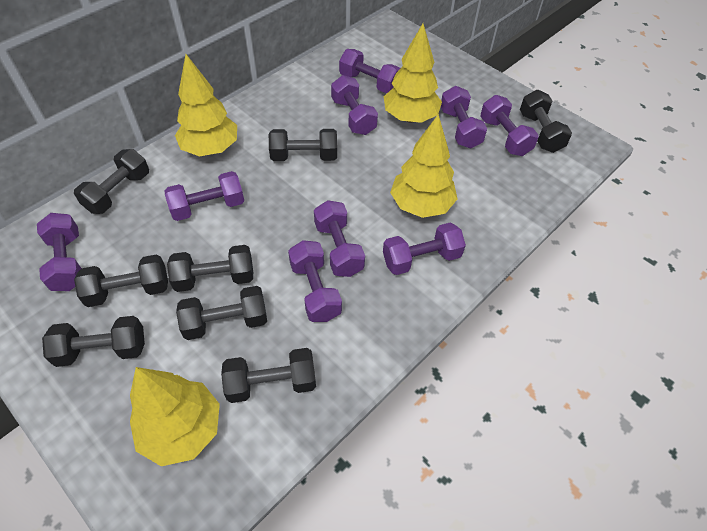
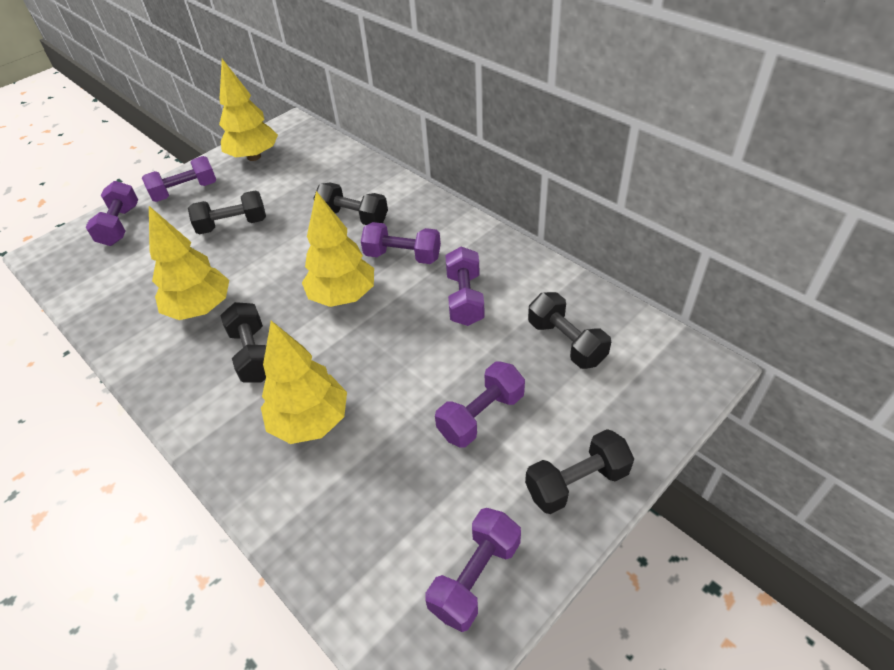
black dumbbell: [42,316,145,367] [74,149,149,214] [74,254,168,307] [167,245,253,292] [176,286,267,340] [221,348,316,403] [269,129,337,161] [520,90,572,153] = 8 -> [188,190,266,235] [220,302,266,383] [313,183,388,225] [525,429,634,514] [528,292,611,369] = 5
purple dumbbell: [37,213,81,291] [165,171,244,221] [288,240,342,322] [314,200,365,277] [331,75,378,135] [339,49,400,93] [383,223,466,275] [441,86,487,148] [480,95,539,156] = 9 -> [86,181,138,246] [142,156,216,202] [361,222,441,264] [425,508,521,632] [435,361,525,448] [445,247,485,326] = 6

